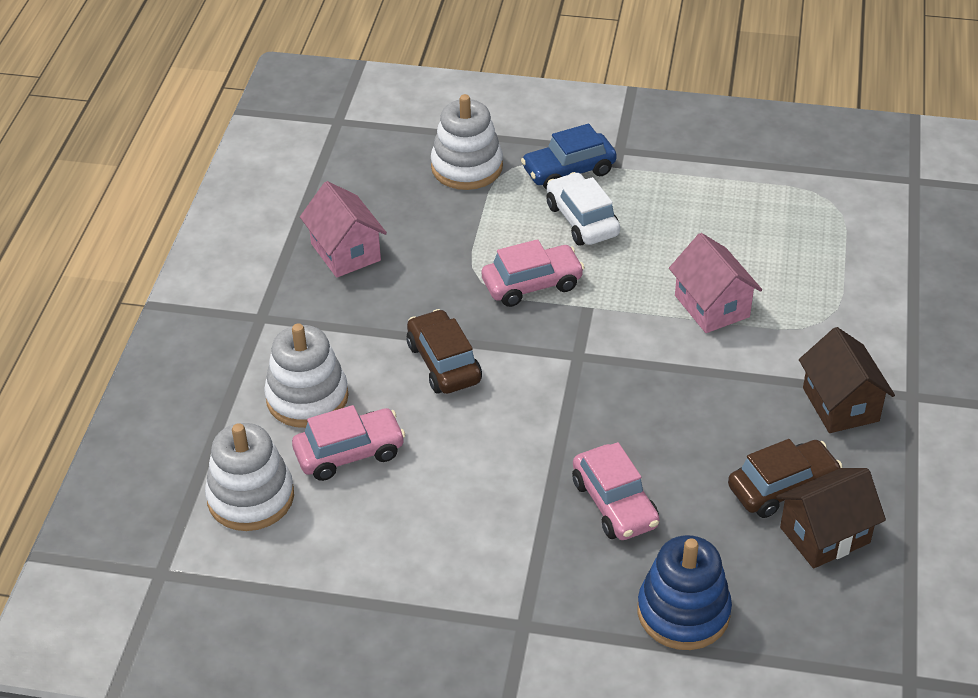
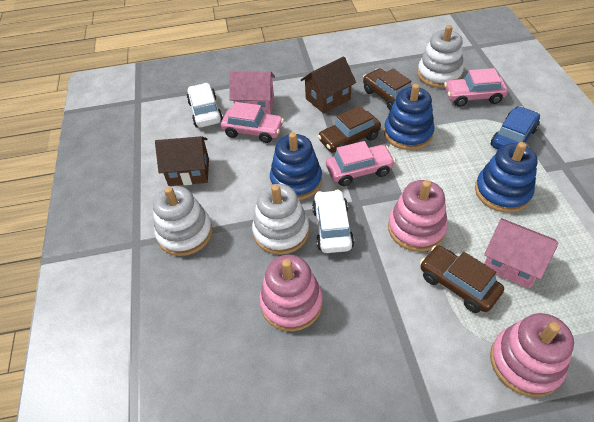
blue stacking toy: [638,535,732,650] = 1 -> [270,132,322,200] [384,84,435,150] [475,142,538,213] = 3
brown car: [407,309,482,394] [728,439,843,518] = 2 -> [318,106,381,153] [363,68,412,110] [420,245,504,313] = 3
pink stacking toy: none = 0 -> [259,255,323,331] [388,180,448,252] [490,313,574,397] = 3
white car: [546,172,620,246] = 1 -> [187,83,223,128] [312,190,354,253] = 2

